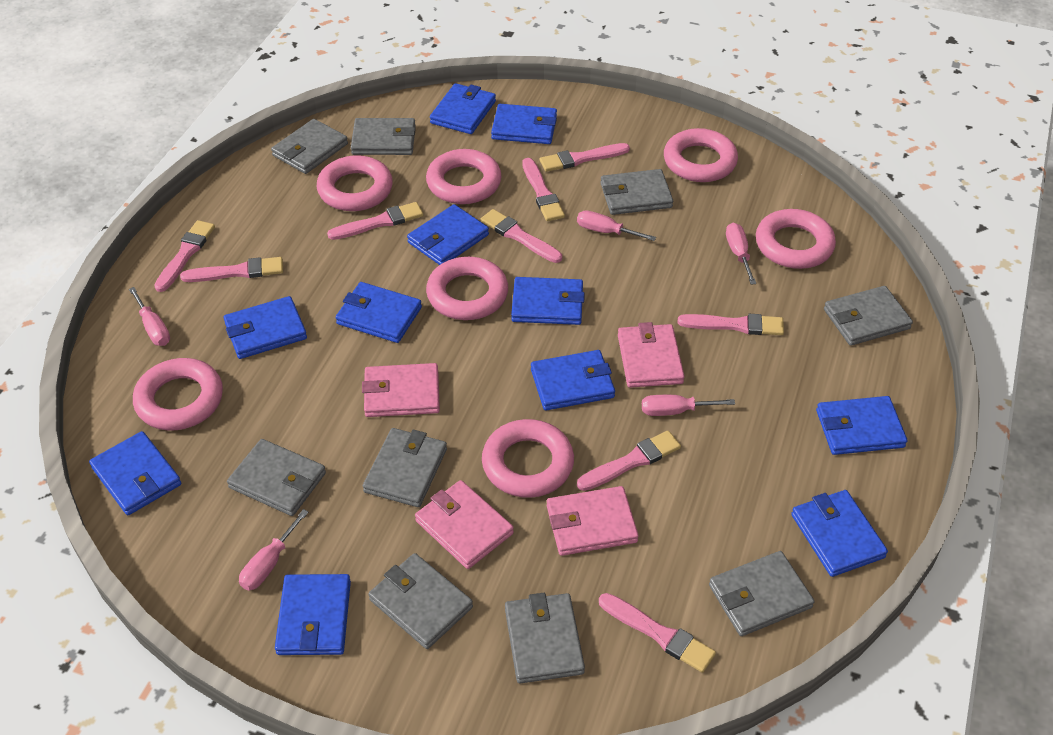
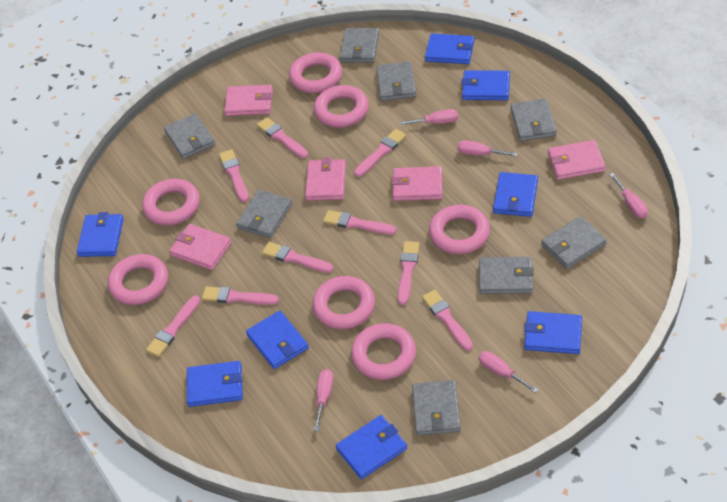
blue wallet: [89,431,181,515] [224,296,307,359] [275,574,351,655] [336,282,422,343] [407,204,489,265] [430,83,496,134] [491,104,557,144] [511,277,585,325] [531,350,615,410] [791,490,888,577] [816,396,907,455] = 11 -> [77,212,124,257] [187,361,243,407] [246,311,309,369] [336,415,407,479] [425,34,474,64] [461,70,510,100] [493,172,538,217] [524,311,582,354] = 8
grey wallet: [227,439,326,516] [271,119,348,174] [351,118,416,155] [363,428,447,507] [368,553,473,649] [505,593,585,683] [600,169,673,215] [709,551,815,636] [824,286,913,346] = 9 -> [164,113,215,159] [236,190,292,238] [340,28,379,63] [377,62,416,101] [412,380,461,436] [479,257,534,294] [510,98,557,141] [541,216,607,269] = 8
pink wallet: [362,363,440,417] [415,480,514,569] [547,486,639,556] [618,322,685,388] = 4 -> [169,224,232,270] [224,85,273,116] [305,157,346,201] [391,166,442,201] [548,140,605,180] = 5

